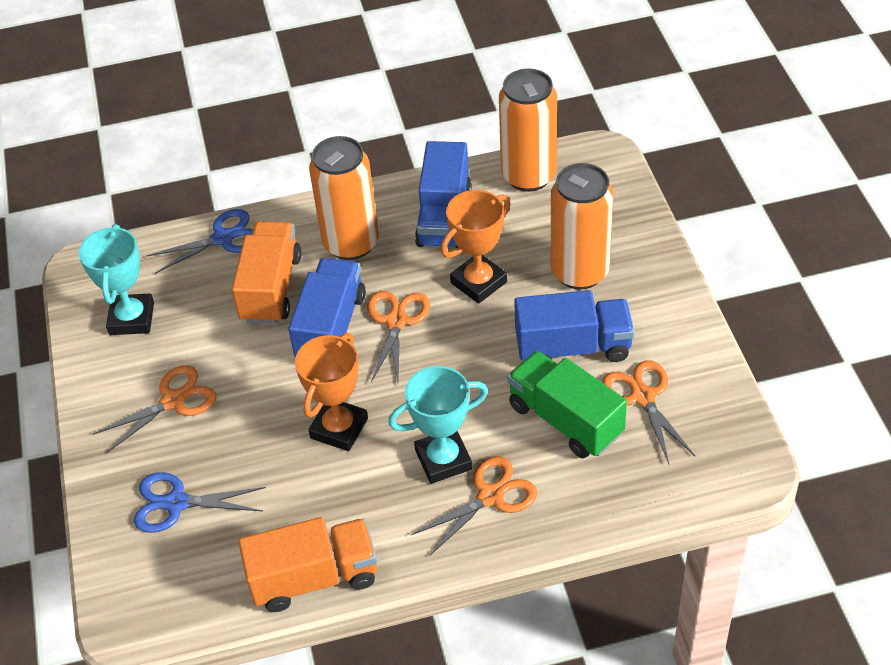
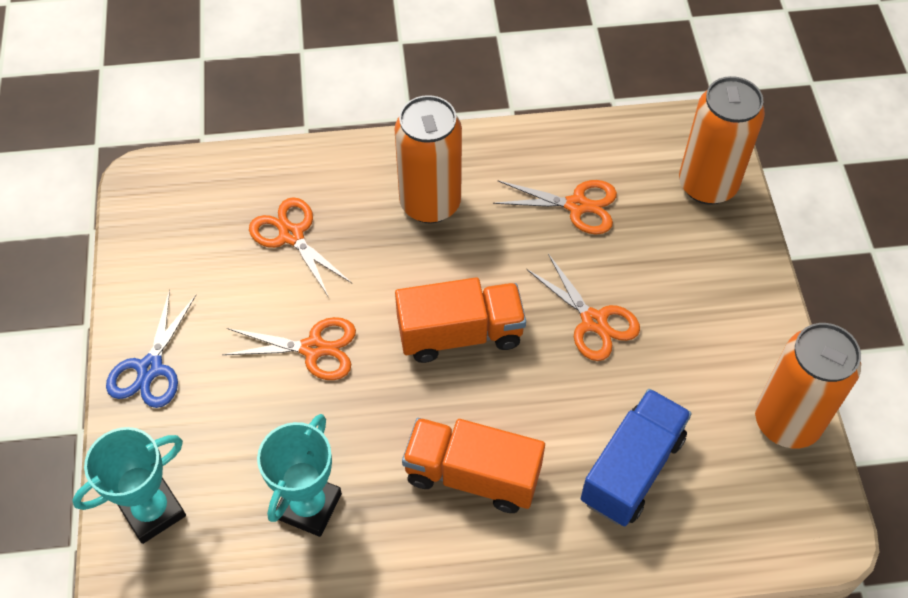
blue scissors: [134,472,266,533] [146,209,253,274] = 2 -> [106,289,196,408] = 1
blue truck: [289,258,366,357] [415,141,472,248] [514,290,635,362] = 3 -> [581,389,692,526] = 1
green truck: [507,351,627,458] = 1 -> none = 0
orange trophy: [295,333,368,451] [440,190,511,304] = 2 -> none = 0

